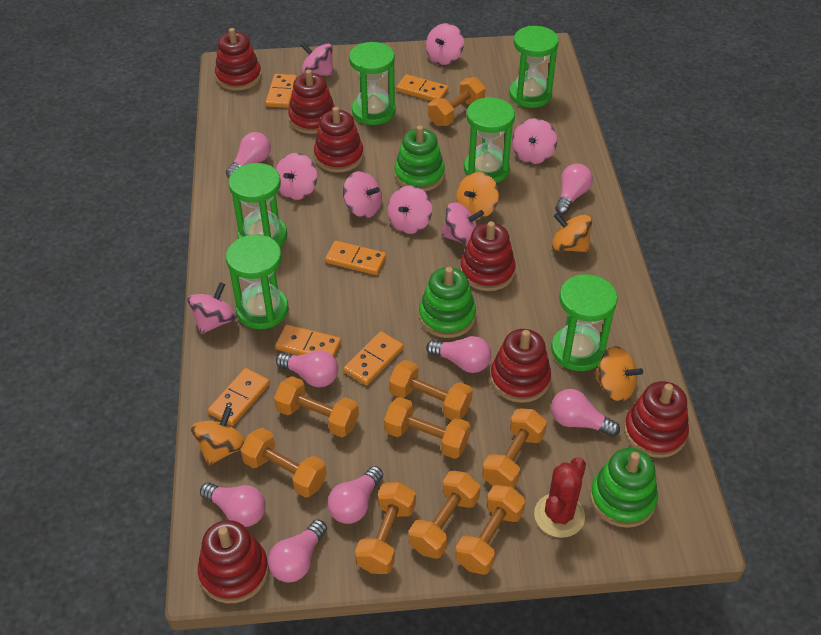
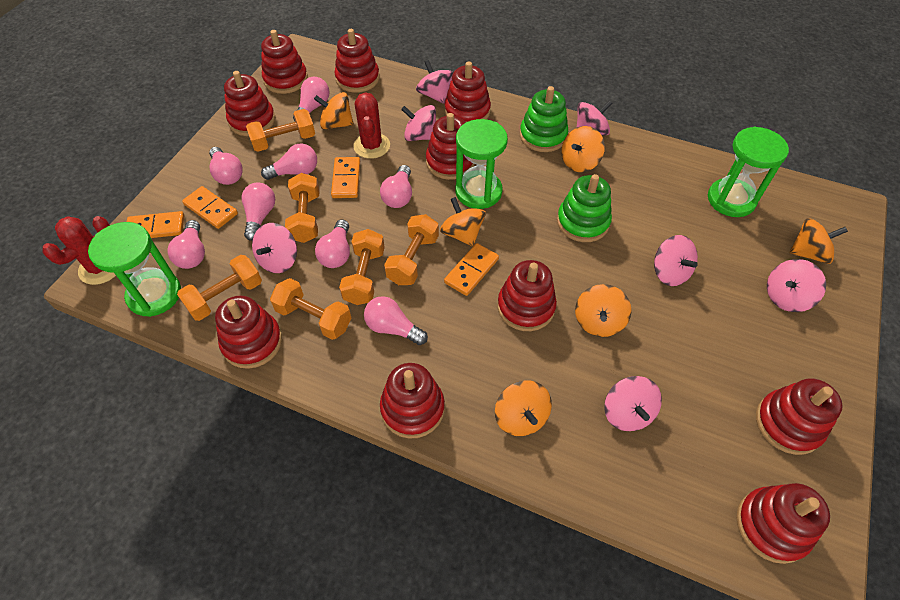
green hourglass: [226,234,288,329] [228,163,287,247] [349,42,395,125] [464,97,515,183] [509,26,559,108] [551,274,618,371] = 6 -> [88,222,181,317] [455,119,508,209] [708,127,789,217] = 3
green stacking toy: [395,125,445,191] [419,267,476,338] [590,448,658,528] = 3 -> [520,86,568,152] [557,174,612,242] = 2
orange domino: [208,368,270,426] [266,74,297,108] [275,324,341,356] [325,241,386,275] [344,331,404,386] [396,74,449,101] = 6 -> [127,211,184,238] [182,186,238,229] [331,157,360,198] [444,243,499,296] = 4
orange dumbbell: [240,428,327,498] [274,376,359,438] [355,482,416,574] [384,397,470,459] [389,360,473,420] [409,471,480,559] [428,77,486,126] [455,485,526,575] [482,408,547,488] = 9 -> [177,255,262,321] [246,109,315,152] [270,278,351,340] [285,173,320,243] [339,229,385,305] [384,214,439,285] = 6
orange spinning top: [191,407,246,466] [456,172,499,220] [552,213,592,252] [594,346,643,402] = 4 -> [314,92,354,130] [440,197,486,247] [495,380,552,436] [561,126,605,172] [575,284,631,337] [790,218,848,264] = 6
pink spinning top: [187,282,237,334] [276,153,317,200] [300,42,333,76] [343,171,382,218] [387,186,432,234] [426,23,464,65] [442,202,484,245] [512,118,557,164] = 8 -> [252,223,297,273] [401,105,436,141] [416,60,453,104] [576,100,613,136] [604,376,662,431] [654,235,698,286] [767,259,826,312] = 7
red cactus: [534,457,586,538] = 1 -> [43,216,116,285] [353,92,390,159] = 2
red stacking toy: [198,520,269,603] [215,28,262,91] [288,69,335,134] [314,107,364,173] [460,221,516,291] [490,329,551,403] [624,381,689,458] = 7 -> [215,296,282,369] [224,71,275,136] [261,30,308,94] [335,29,380,93] [380,363,445,438] [426,113,474,180] [445,61,491,122] [497,260,557,331] [736,483,830,564] [756,378,843,455] = 10

